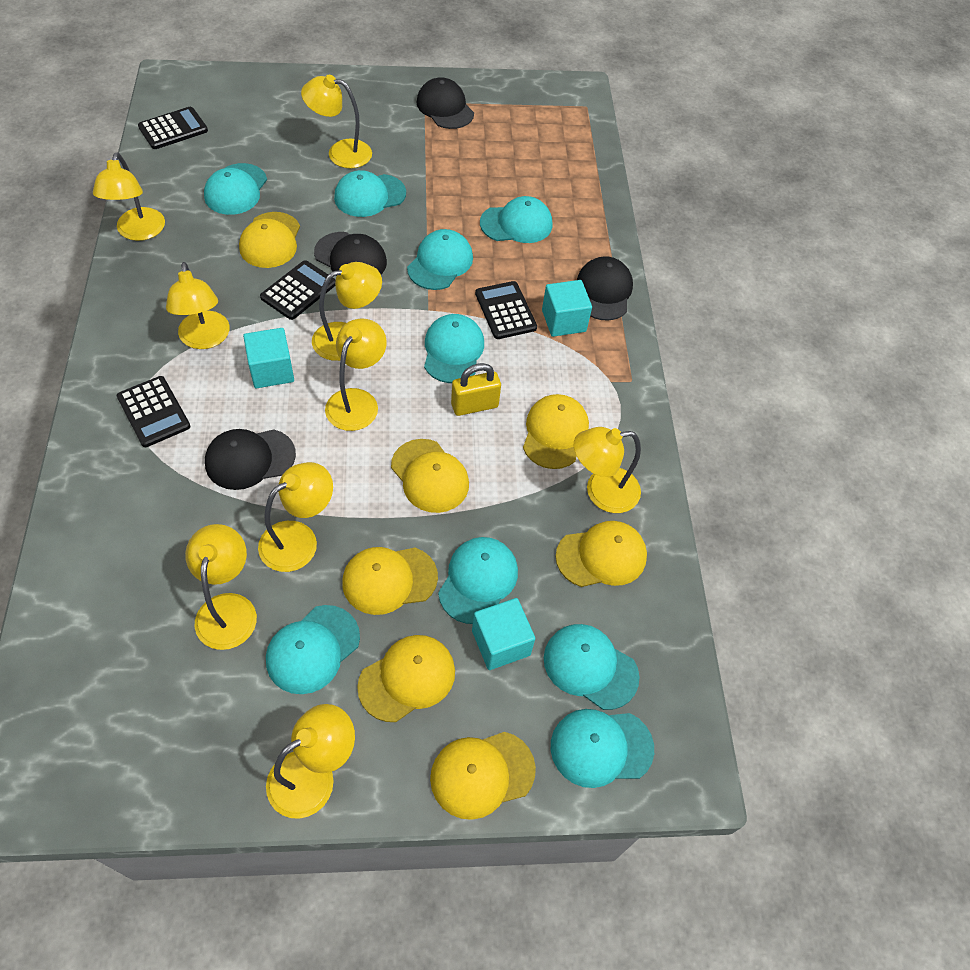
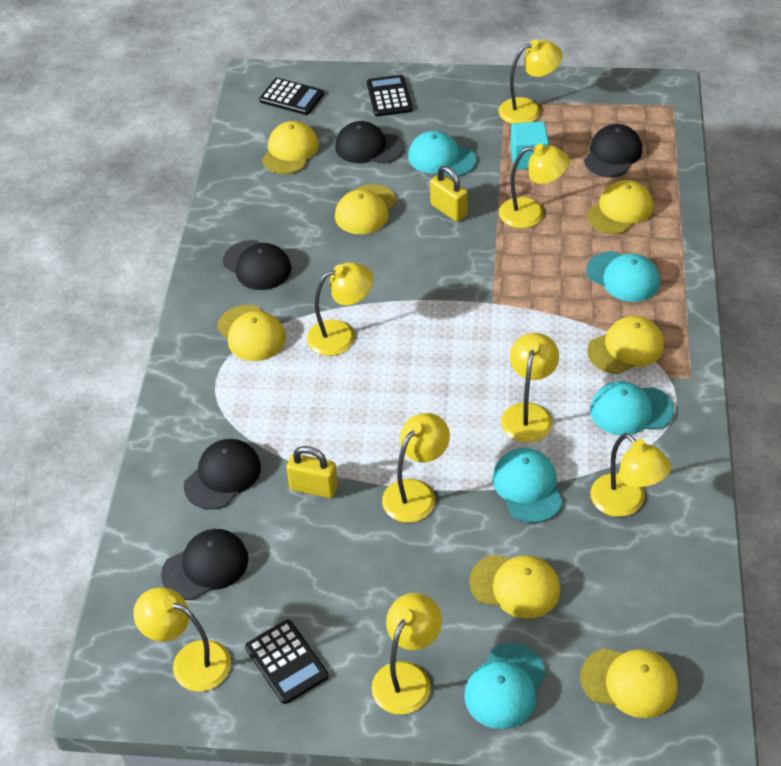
black calculator: [116,376,191,447] [138,107,208,149] [260,260,336,320] [475,281,537,339] = 4 -> [245,620,329,704] [259,78,324,115] [367,75,413,117] = 3
black cap: [205,429,296,490] [314,232,387,275] [417,77,474,129] [577,256,633,321] = 4 -> [161,529,249,600] [184,439,261,510] [223,240,292,290] [335,121,404,164] [584,124,642,177] = 5
turquoise cap: [204,163,267,215] [266,605,360,694] [334,170,406,217] [407,229,473,290] [424,314,484,383] [438,537,518,624] [480,196,552,243] [544,624,640,710] [551,709,654,788] = 9 -> [408,131,477,176] [464,643,546,729] [492,448,563,523] [586,251,660,302] [590,381,674,435] = 5
turquoise cube: [243,328,294,388] [472,598,535,670] [542,280,592,337] = 3 -> [511,121,549,170] = 1
yellow lamp: [93,152,165,241] [166,262,230,349] [185,524,257,650] [258,462,333,572] [266,704,355,819] [301,75,372,168] [312,262,382,361] [325,319,387,431] [574,427,641,513] = 9 -> [133,588,231,691] [307,262,373,356] [372,593,442,715] [382,413,450,523] [498,39,563,124] [499,144,570,228] [501,333,559,443] [590,433,672,517] = 8
yellow padlock: [451,363,501,416] = 1 -> [286,446,338,498] [430,166,468,222] = 2

